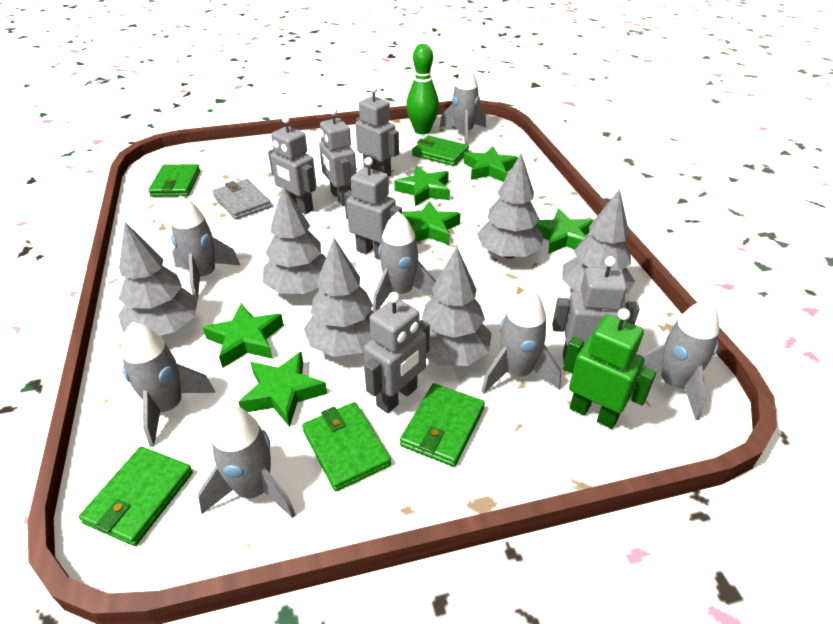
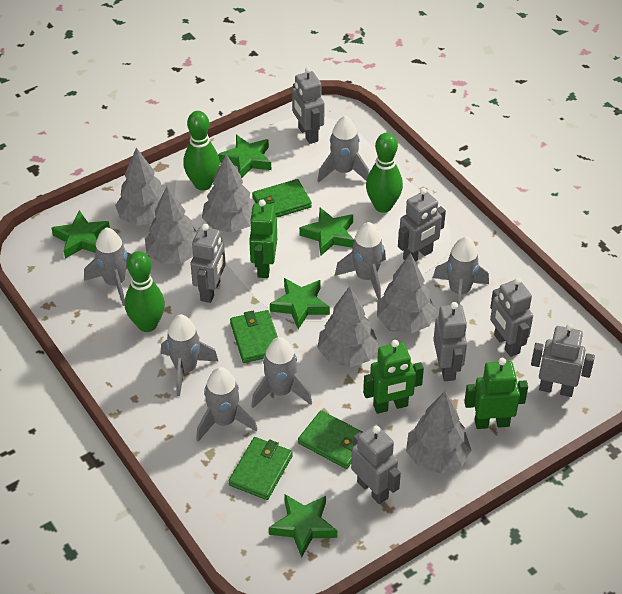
green bowling pin: [406,44,439,134] = 1 -> [125,251,165,332] [183,111,220,191] [366,133,403,213] = 3
green robot: [563,309,656,429] = 1 -> [249,199,277,278] [363,340,424,414] [464,358,528,429] = 3
green star: [203,303,284,368] [238,352,327,427] [394,166,450,206] [402,201,461,245] [464,146,518,182] [536,209,594,254] = 6 -> [52,210,110,259] [218,135,271,178] [269,494,337,558] [270,278,330,329] [299,208,354,256] = 5
green wallet: [79,447,193,546] [148,164,200,197] [302,402,391,491] [400,383,485,467] [412,135,469,166] = 5 -> [229,437,293,500] [230,310,278,363] [252,179,312,218] [298,410,363,469] = 4
grey robot: [268,116,317,214] [319,107,356,206] [344,157,402,260] [355,86,399,177] [364,292,430,413] [552,256,640,361] = 6 -> [191,224,226,303] [292,67,325,144] [351,425,401,504] [398,188,446,262] [433,302,467,381] [490,277,533,357] [531,323,595,397] = 7
grey wallet: [212,179,271,220] = 1 -> none = 0

